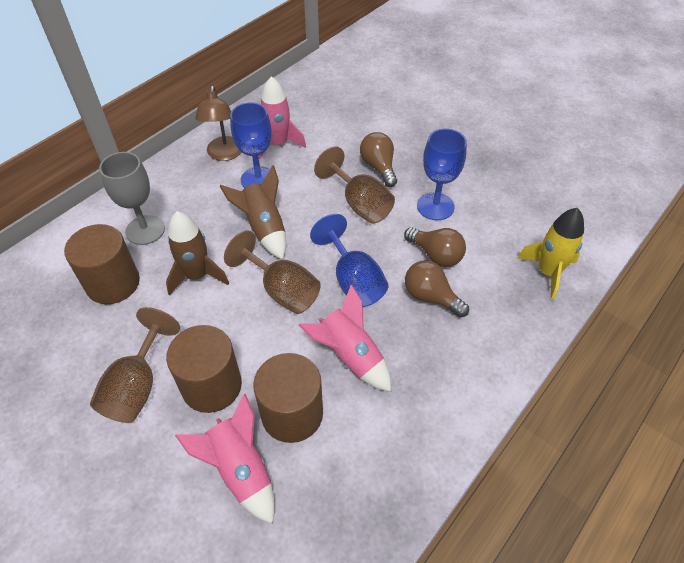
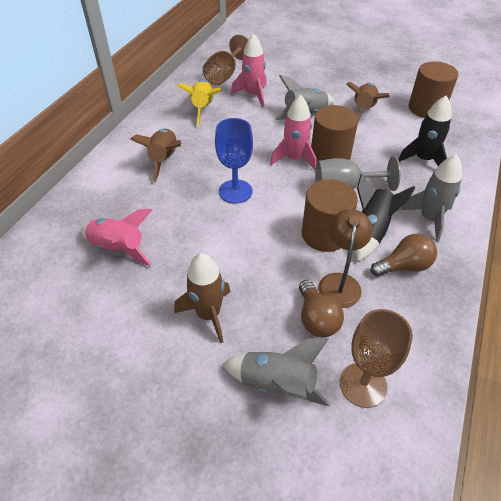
black rocket: none = 0 -> [354,174,415,261] [398,96,451,166] = 2
blue goblet: [230,102,272,188] [310,214,389,307] [417,128,467,220] = 3 -> [215,118,253,204] = 1
brown goblet: [90,307,180,423] [224,230,321,314] [314,146,395,224] = 3 -> [203,35,248,85] [340,309,413,408] = 2
brown light bulb: [360,132,397,187] [404,227,466,267] [405,260,469,318] = 3 -> [299,280,344,338] [371,233,437,277] = 2
brown rocket: [166,211,229,295] [220,165,286,260] = 2 -> [130,129,181,182] [174,253,230,343] [346,82,390,122] = 3
grey rocket: none = 0 -> [223,338,330,407] [275,75,335,120] [401,154,462,241] = 3

